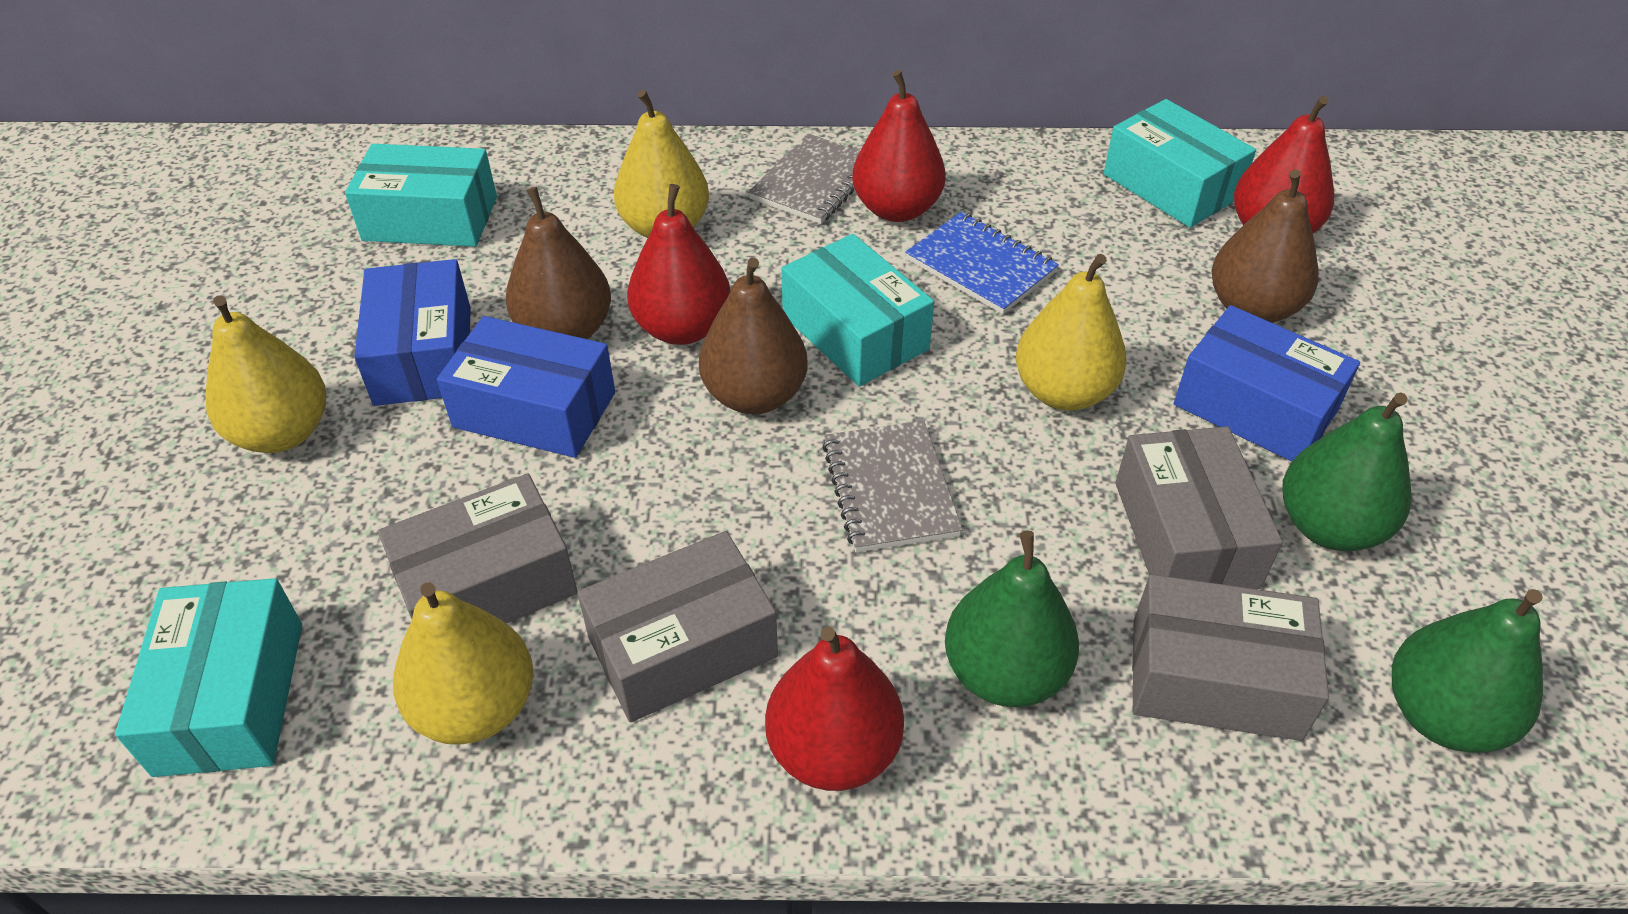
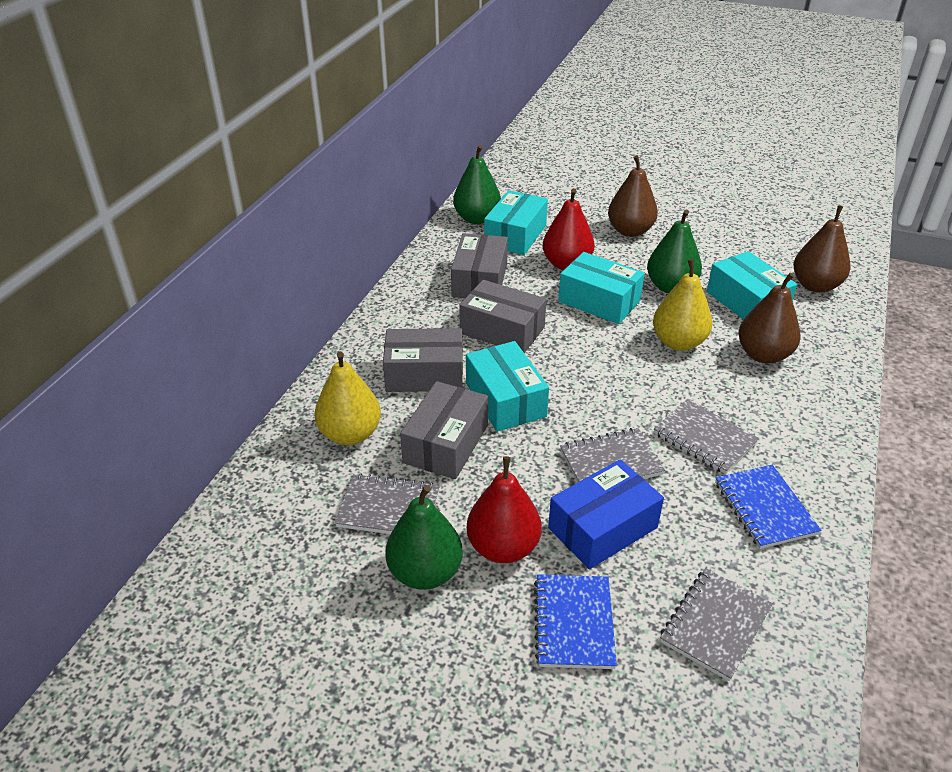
blue box: [354,259,471,406] [437,316,615,458] [1174,305,1360,461] = 3 -> [548,459,664,569] = 1
blue notebook: [905,212,1059,314] = 1 -> [534,574,617,669] [715,465,822,549] = 2
grey notebook: [748,134,860,224] [822,420,962,553] = 2 -> [335,473,440,534] [560,428,665,483] [654,400,759,474] [660,568,773,681] = 4
red pear: [627,184,730,345] [765,626,904,791] [852,70,946,222] [1234,96,1334,233] = 4 -> [467,456,542,563] [543,188,595,270] = 2
yellow pear: [205,296,326,453] [393,582,534,745] [614,90,709,238] [1016,254,1127,411] = 4 -> [314,352,381,445] [653,259,713,351] = 2

